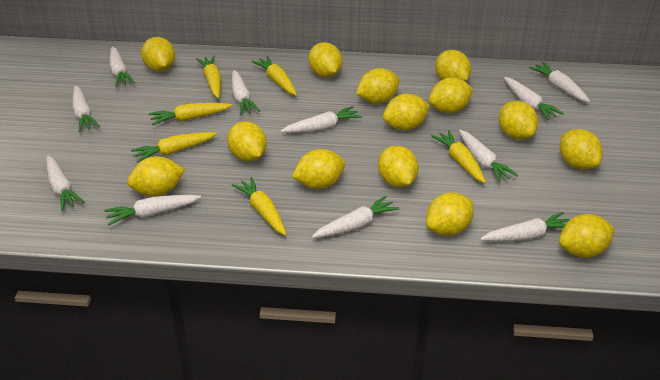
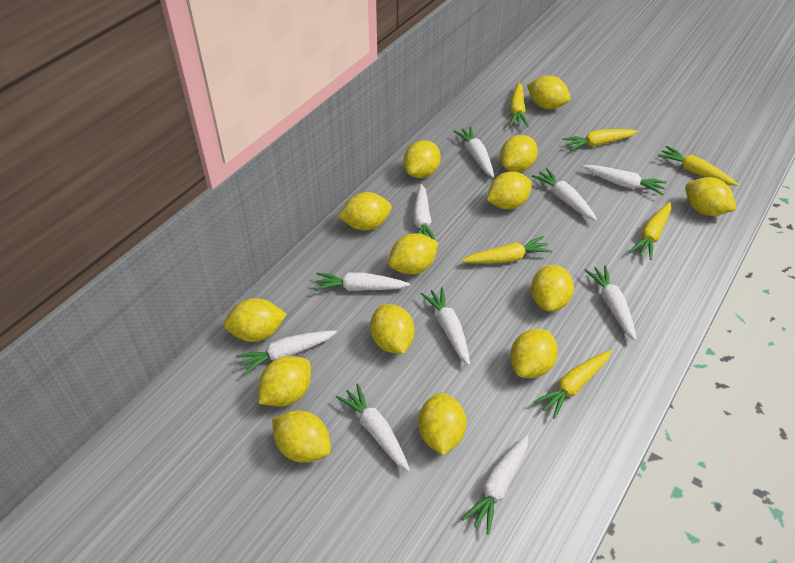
white carrot: [46,155,85,211] [72,86,100,132] [104,195,201,225] [109,46,135,87] [232,70,260,115] [280,106,362,133] [312,196,399,238] [459,130,518,182] [480,212,570,241] [504,77,564,120] [529,62,590,103] = 11 -> [236,331,337,375] [314,272,410,291] [336,384,410,471] [413,184,436,241] [421,287,470,365] [453,127,494,178] [462,435,529,535] [532,168,597,221] [583,165,667,195] [584,265,637,341] = 10

